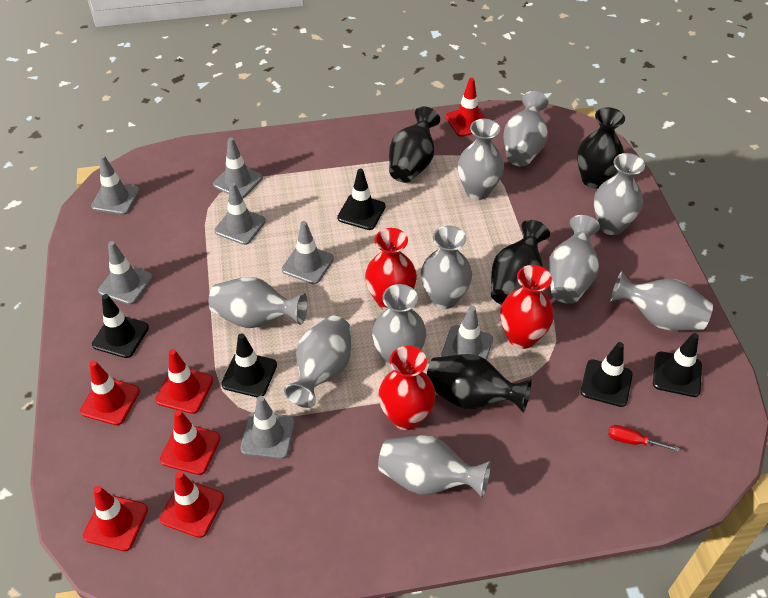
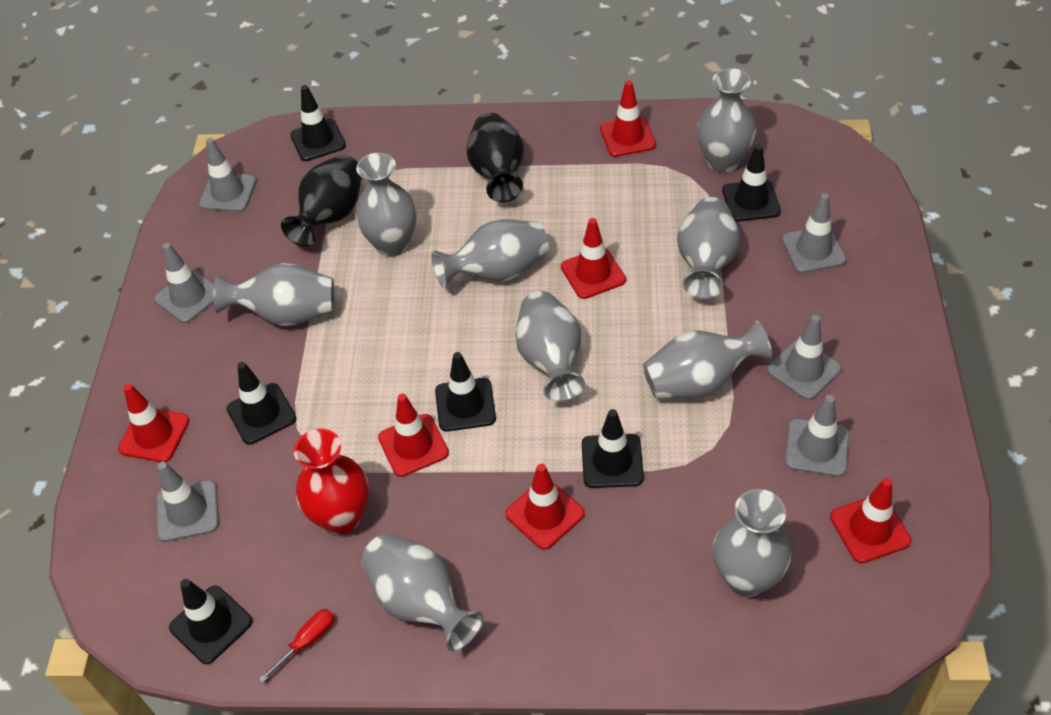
black traffic cone: [92,294,149,358] [221,333,277,398] [337,169,386,230] [581,342,633,407] [653,333,702,397] = 5 -> [169,579,253,664] [226,362,296,444] [290,85,346,161] [435,352,496,432] [582,409,644,488] [722,144,781,222] = 6
black vase: [389,106,440,183] [426,354,532,413] [491,220,550,305] [577,107,625,188] = 4 -> [281,155,362,247] [467,113,524,202] = 2
grey traffic cone: [91,155,140,215] [98,241,153,305] [213,137,263,198] [214,182,266,245] [240,396,295,459] [282,221,334,284] [441,306,493,360] = 7 -> [154,243,214,323] [157,462,219,542] [199,138,257,212] [767,315,842,400] [782,193,846,273] [785,395,849,477] = 6
grey vase: [209,277,307,328] [284,316,351,408] [372,284,426,365] [378,435,491,498] [421,226,472,309] [458,119,504,200] [503,91,548,166] [548,215,600,304] [594,153,645,235] [610,271,713,331] = 10 -> [214,263,334,326] [355,153,416,257] [361,533,483,652] [431,219,549,288] [515,291,585,402] [643,320,772,399] [677,197,740,299] [697,68,756,173] [713,489,791,597] = 9
red vase: [365,228,417,310] [379,346,436,430] [500,265,554,349] = 3 -> [294,429,369,534] = 1

